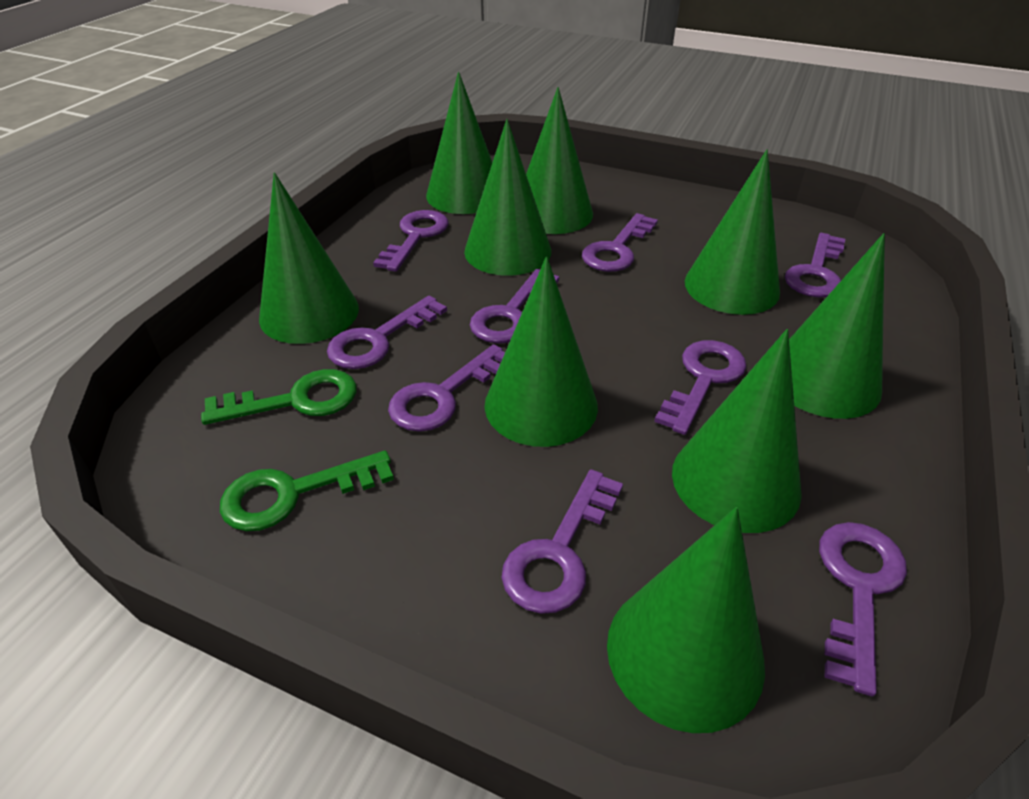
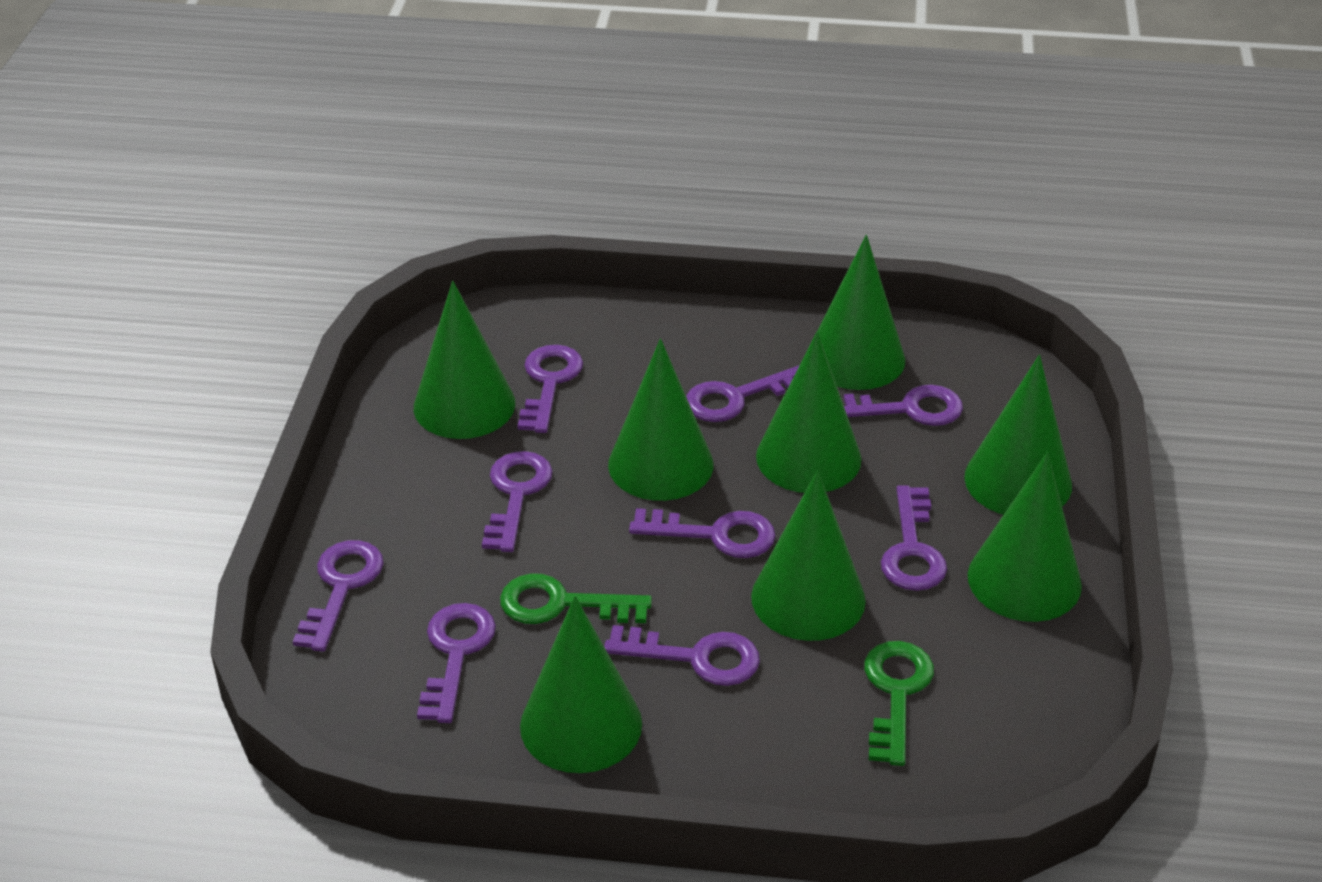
green cone: [259,173,359,344] [426,72,493,214] [464,119,551,276] [485,256,598,447] [526,87,593,234] [607,507,765,733] [672,329,802,533] [685,150,780,315] [789,233,885,419] = 9 -> [414,281,515,439] [520,596,642,773] [608,338,714,501] [751,470,866,641] [756,332,861,493] [817,235,905,390] [964,355,1072,515] [968,452,1082,622] = 8

